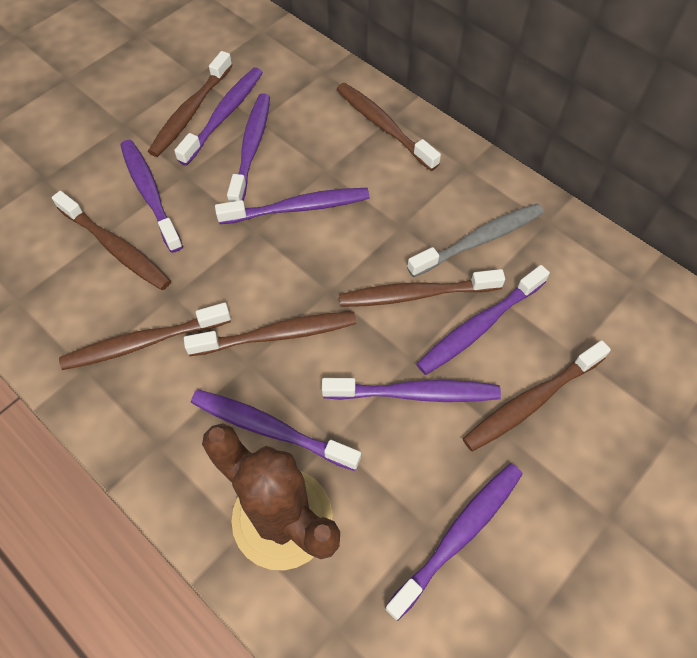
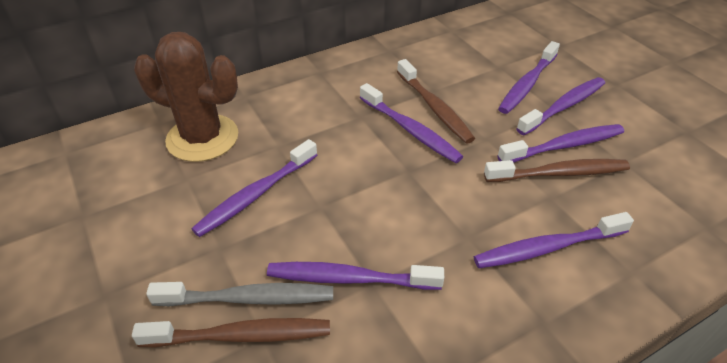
brown toothbrush: [52,191,171,290] [59,303,231,370] [148,51,233,157] [184,312,356,356] [337,83,441,171] [339,269,505,307] [463,340,611,452] = 7 -> [132,318,330,347] [397,59,475,144] [484,159,630,182] = 3
purple toothbrush: [120,140,183,253] [174,68,263,166] [191,390,361,471] [215,188,370,224] [227,93,270,202] [322,378,501,402] [385,463,523,621] [416,265,550,375] = 8 -> [192,139,317,237] [267,262,444,290] [360,83,463,163] [474,212,634,268] [498,41,560,114] [498,124,624,163] [516,77,605,135] = 7

